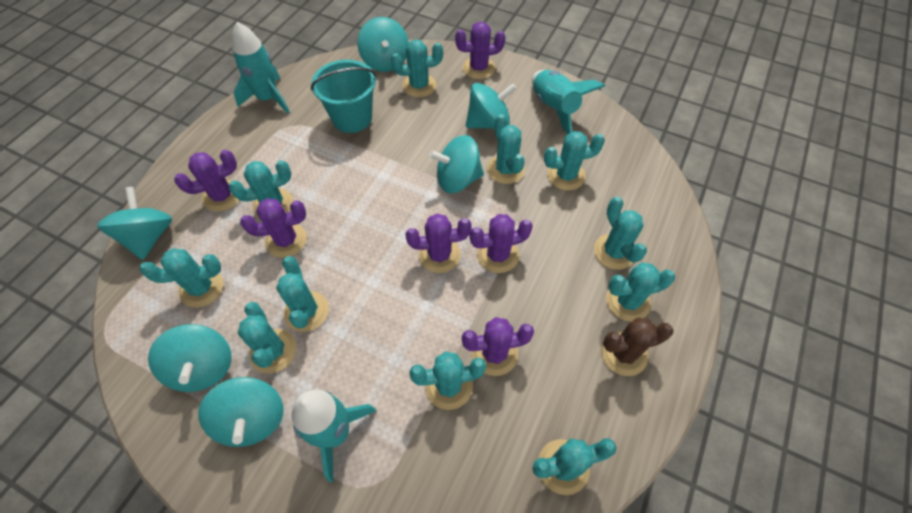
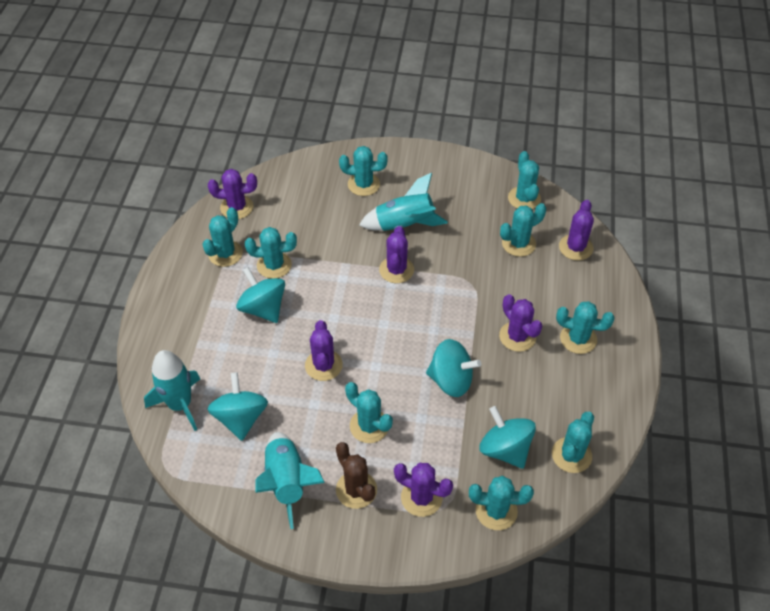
turquoise bucket: [311,60,376,133] = 1 -> none = 0
turquoise cactus: [140,248,223,308] [229,160,293,217] [238,302,296,373] [276,256,329,332] [391,39,443,97] [409,351,486,410] [487,114,525,184] [532,438,617,495] [544,131,605,191] [594,197,647,270] [606,262,675,322] = 11 -> [202,207,243,267] [245,227,297,279] [339,146,388,196] [345,382,393,443] [469,476,534,530] [500,203,546,257] [508,151,541,209] [552,412,594,473] [556,301,615,354] = 9
turquoise spinning top: [97,187,172,260] [148,324,232,392] [198,377,283,447] [357,17,409,72] [429,135,484,193] [466,83,517,129] = 6 -> [208,372,268,441] [236,267,285,323] [426,339,481,397] [479,406,536,469] = 4

